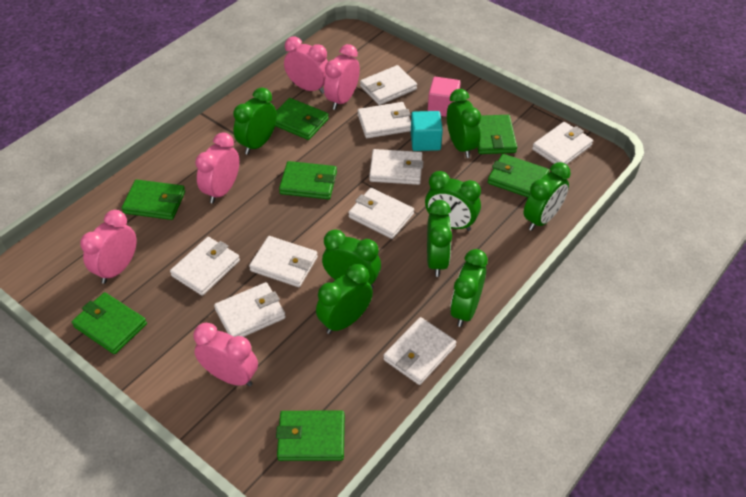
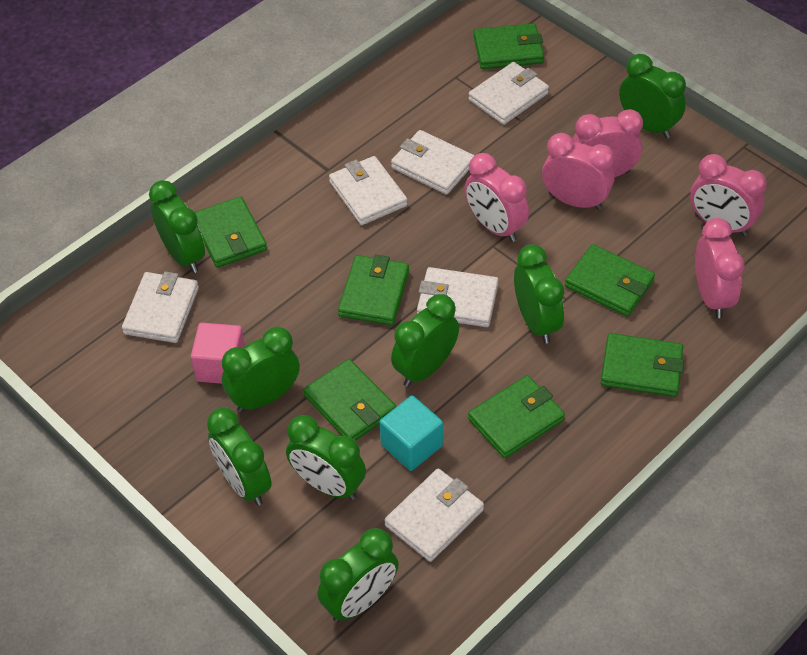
white wallet: [170,237,240,296] [214,282,286,337] [249,236,318,287] [348,188,414,239] [358,102,411,138] [360,65,417,105] [369,149,423,185] [383,317,456,385] [532,122,593,165] = 9 -> [122,271,199,343] [329,156,407,225] [384,468,484,562] [391,130,475,195] [417,267,499,327] [468,62,549,125] = 6

